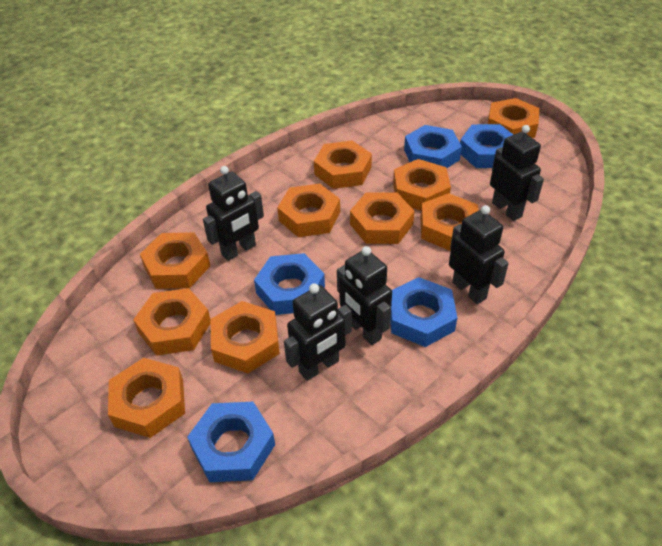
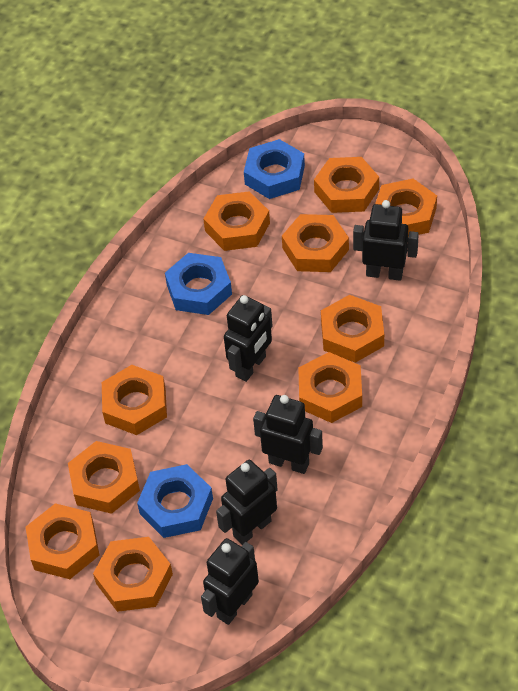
blue nut: [187,402,275,482] [254,253,325,315] [390,277,457,347] [404,125,462,168] [460,124,513,168] = 5 -> [137,464,213,538] [165,253,232,315] [244,139,305,199] = 3

